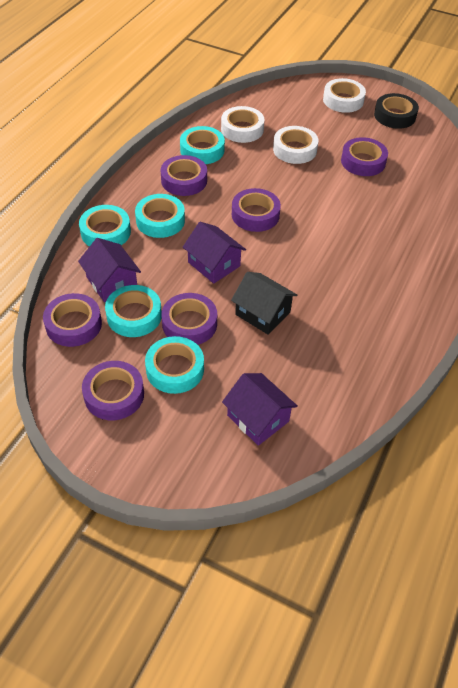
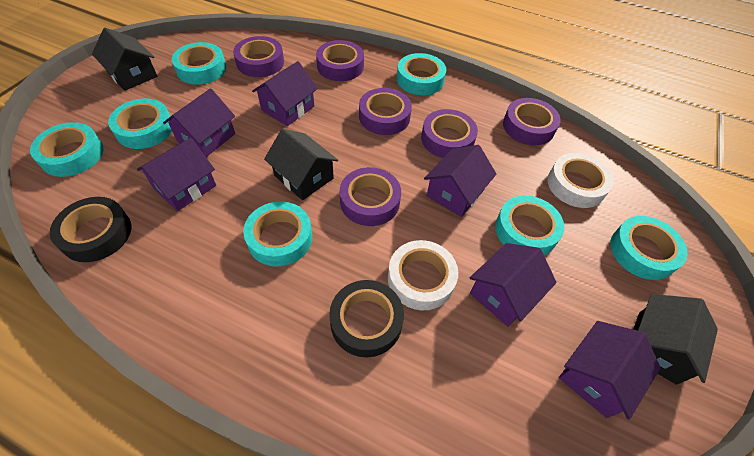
black house: [231,272,297,335] = 1 -> [92,28,158,91] [264,129,338,200] [633,294,718,385] = 3
black tape: [374,93,419,129] = 1 -> [50,197,131,262] [329,280,404,357] = 2
purple house: [78,238,141,302] [183,222,246,284] [222,373,298,446] = 3 -> [137,138,216,211] [163,88,235,157] [252,61,318,126] [424,145,496,217] [470,243,557,327] [559,321,660,420] = 6
turquoise tape: [79,205,131,247] [105,285,162,337] [135,194,185,238] [145,336,204,394] [180,126,225,164] = 5 -> [30,122,104,177] [108,99,172,149] [172,42,226,84] [243,202,312,266] [397,53,446,95] [495,196,564,256] [610,216,688,280] = 7
white tape: [221,106,264,143] [273,126,318,164] [323,78,366,113] = 3 -> [388,240,458,310] [547,153,613,208] = 2

